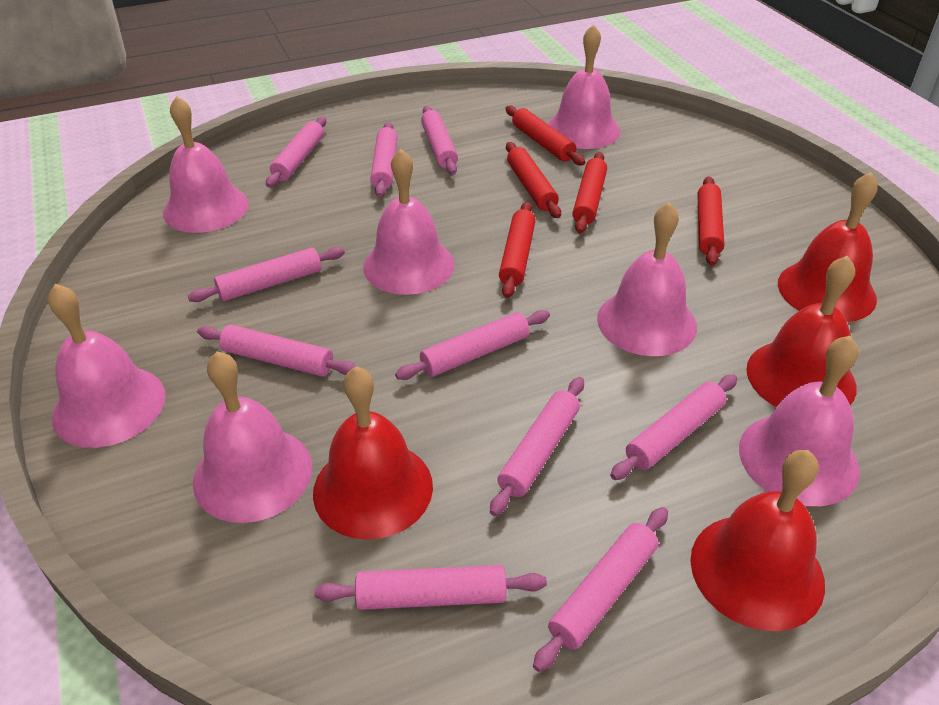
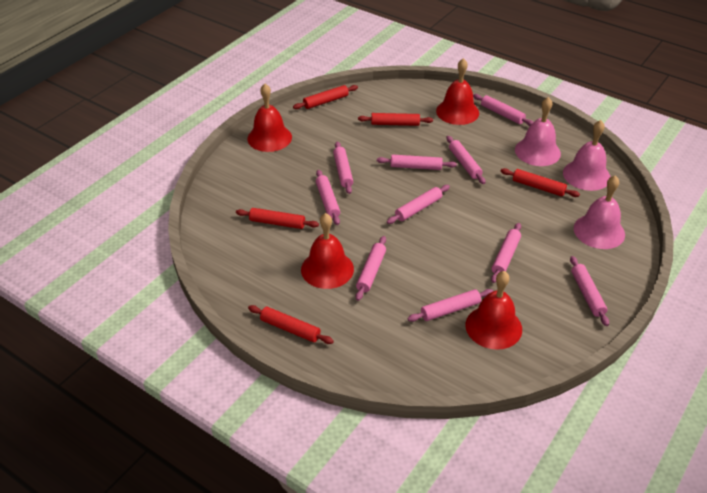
pink bell: [48,284,166,448] [163,96,249,233] [193,351,312,523] [363,149,455,295] [548,24,620,149] [597,202,697,356] [739,336,860,506] = 7 -> [515,97,561,166] [563,120,611,191] [574,175,625,249] = 3

